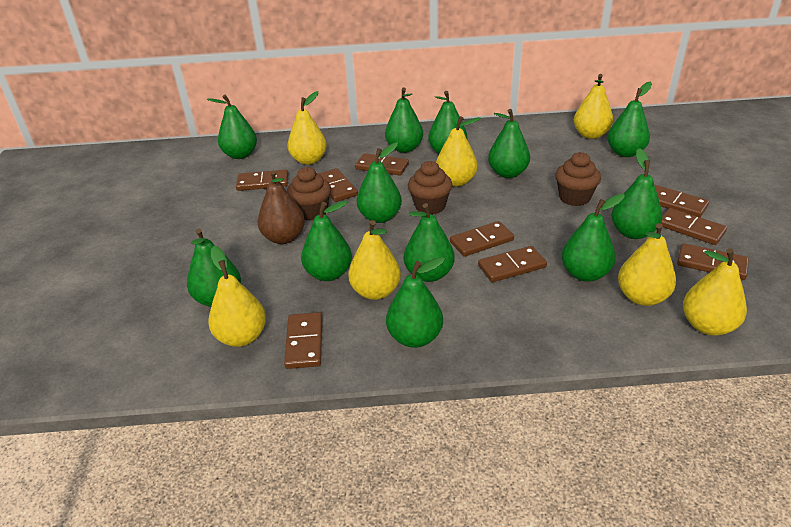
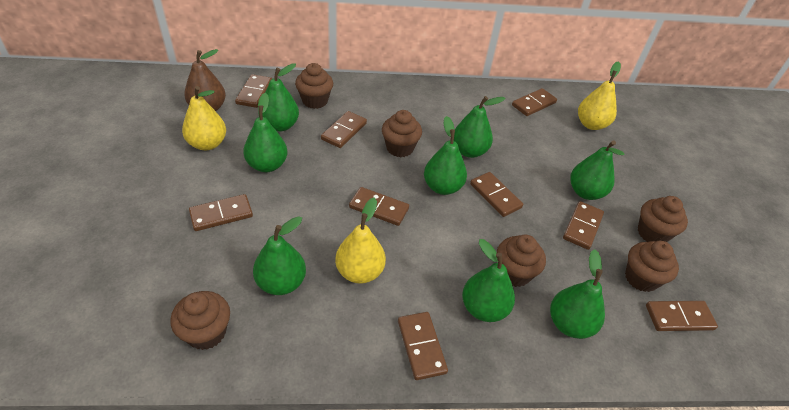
brown cupcake: [287,167,331,221] [408,161,452,214] [555,152,601,206] = 3 -> [170,291,230,350] [295,63,333,109] [382,110,422,157] [497,234,546,287] [625,241,679,292] [638,196,688,242] = 6
green pear: [187,228,241,307] [207,95,257,159] [301,200,352,281] [357,142,402,223] [385,88,423,153] [386,257,445,348] [404,203,455,282] [428,91,467,154] [488,109,530,178] [561,194,625,282] [608,82,652,157] [611,148,663,239] = 12 -> [243,93,287,172] [253,216,306,295] [258,63,299,132] [424,116,467,195] [454,96,505,158] [462,239,515,322] [550,249,605,339] [570,140,624,200] = 8
yellow pear: [208,246,266,347] [287,91,327,165] [348,220,401,300] [436,116,481,187] [573,74,613,139] [618,223,676,306] [683,248,747,336] = 7 -> [182,86,226,150] [335,198,386,284] [578,61,621,130] = 3

